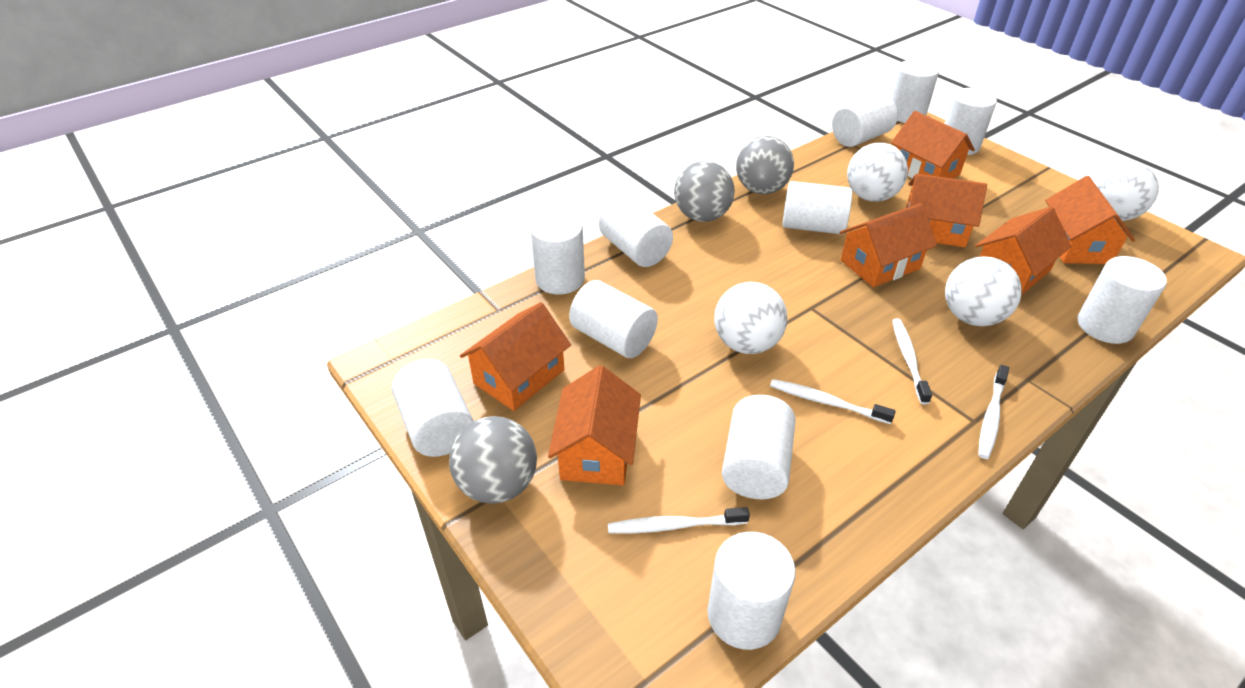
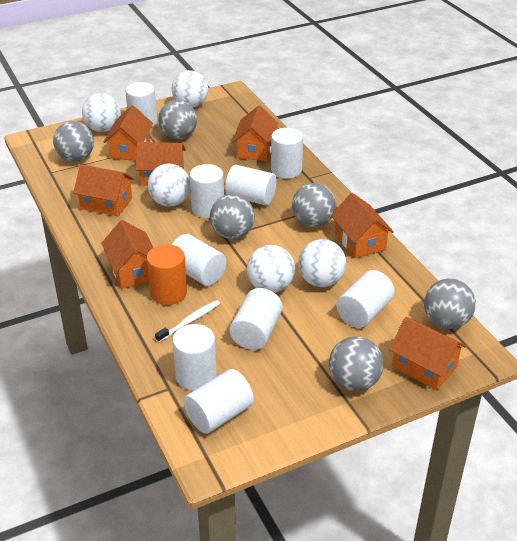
grey ball: [449,416,537,504] [674,161,734,222] [736,136,794,194] = 3 -> [53,121,94,162] [158,100,197,139] [210,194,255,239] [292,183,336,227] [329,336,384,391] [424,278,476,329] = 6
orange cylinder: none = 0 -> [146,244,187,305] = 1
white ball: [714,282,788,354] [847,143,908,202] [945,256,1022,326] [1092,160,1159,221] = 4 -> [82,93,121,132] [148,164,190,207] [172,70,208,107] [247,245,295,293] [298,239,346,287] = 5
white cylinder: [392,359,473,457] [530,212,585,295] [569,280,658,358] [599,196,673,267] [708,532,796,650] [722,395,796,499] [782,181,852,235] [832,93,898,147] [891,60,939,123] [944,88,997,155] [1078,256,1167,344] = 11 -> [125,82,157,128] [172,234,226,286] [172,324,217,391] [184,369,254,434] [190,164,224,218] [225,165,276,205] [230,288,282,350] [271,128,303,179] [336,270,395,328] = 9
white toothbrush: [608,507,750,534] [770,379,896,424] [892,318,932,404] [978,365,1009,459] = 4 -> [155,300,220,342] = 1

